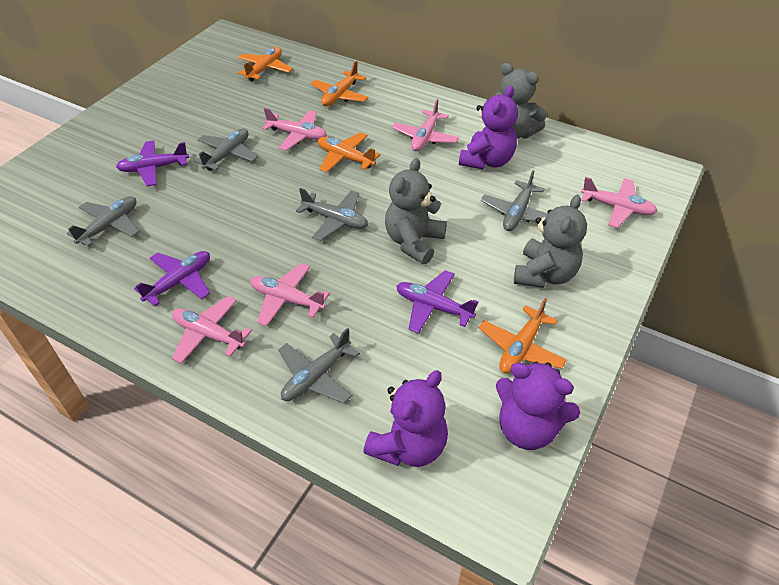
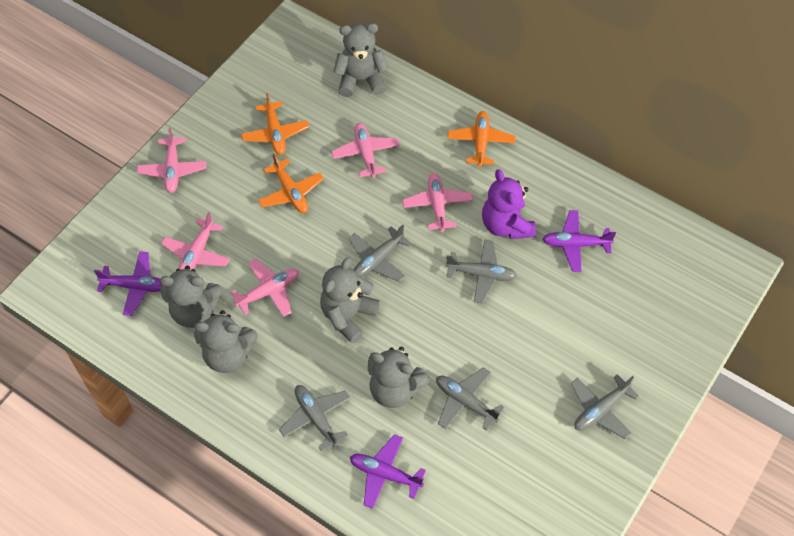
grey teddy bear: [385,158,447,264] [495,63,547,139] [514,195,587,288] = 3 -> [159,266,223,328] [194,310,258,373] [320,257,380,343] [333,23,389,97] [368,347,429,408] = 5
orange plane: [238,47,293,82] [311,61,369,106] [318,132,381,172] [479,298,567,373] = 4 -> [241,93,309,155] [258,153,324,213] [447,111,515,167] = 3
purple teddy bear: [363,370,448,467] [459,86,518,170] [496,361,580,450] = 3 -> [482,169,536,239] = 1

